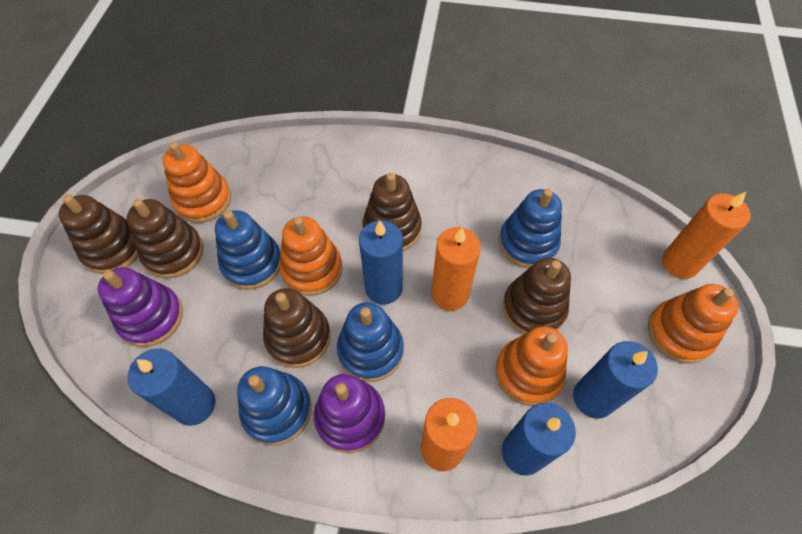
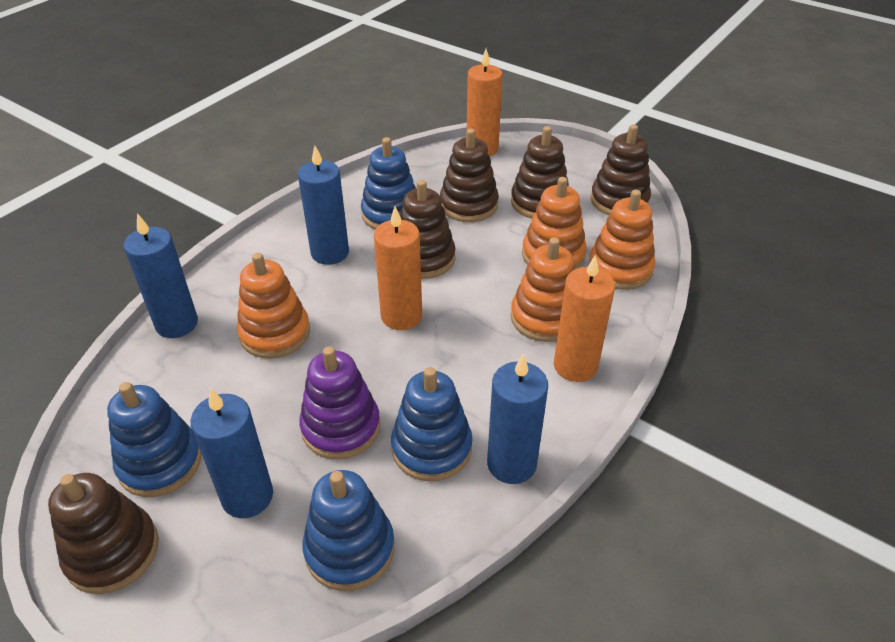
purple stacking toy: [98,267,183,347] [314,374,385,453] = 2 -> [299,346,380,459] = 1

